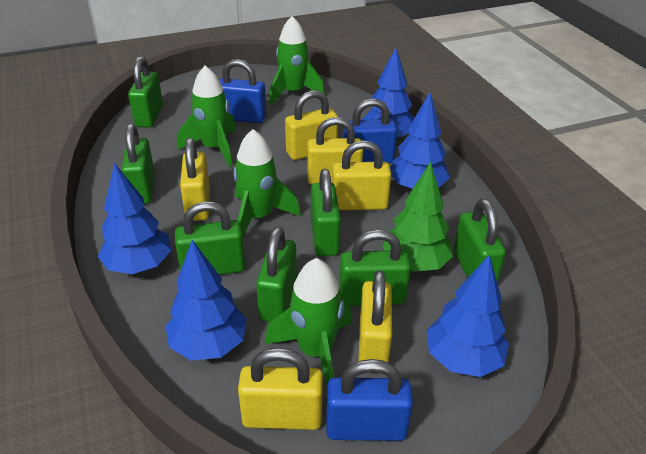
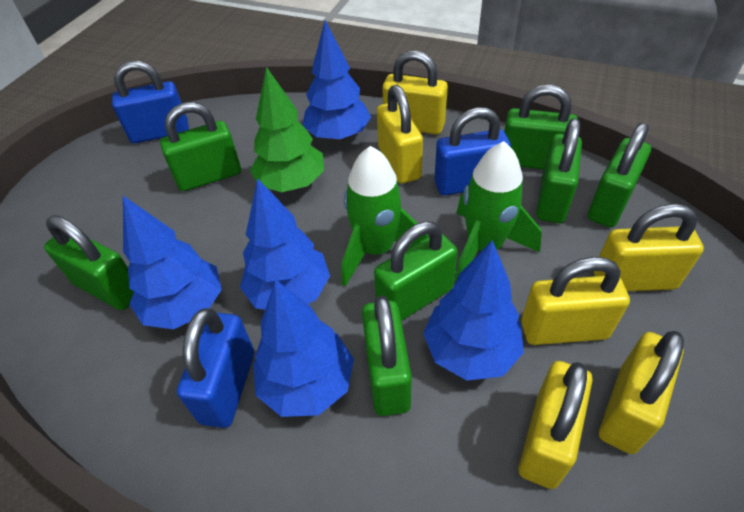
green rocket: [178,66,236,167] [233,129,301,237] [265,258,351,385] [269,16,325,105] = 4 -> [341,146,428,287] [454,141,542,282] = 2

